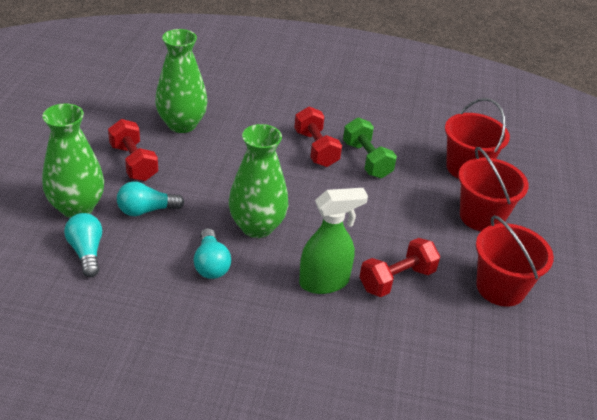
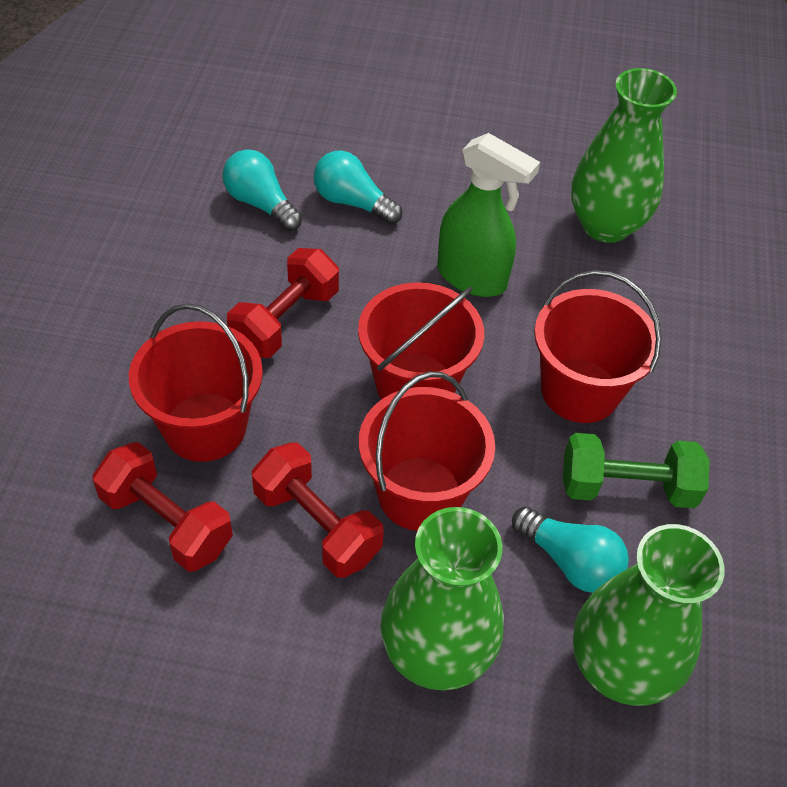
red bucket: [445,98,510,179] [458,147,529,232] [476,215,554,307] = 3 -> [129,303,263,462] [358,282,484,399] [359,371,495,531] [534,270,662,423] = 4

